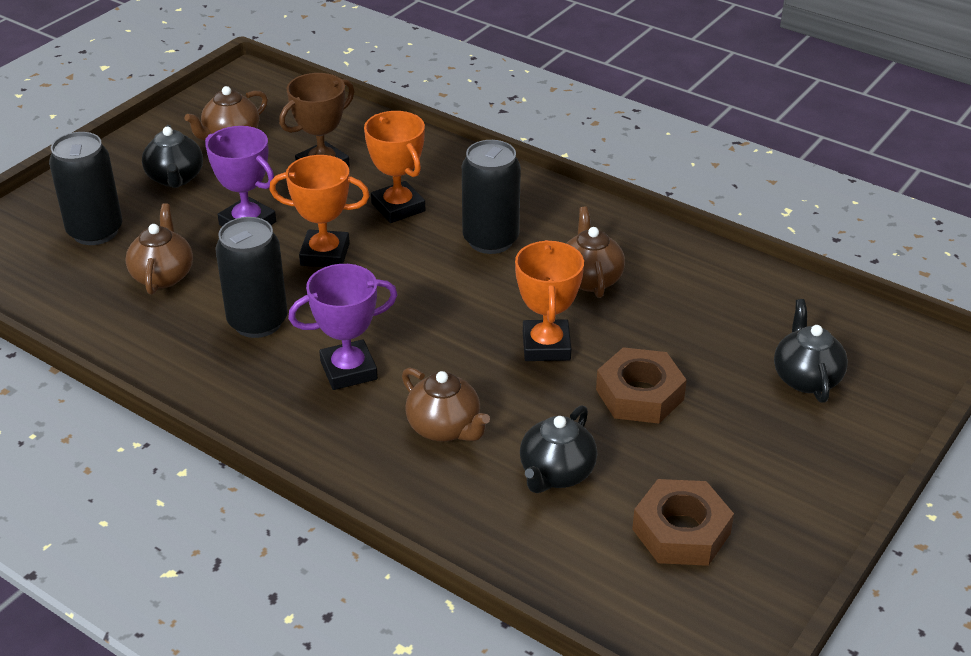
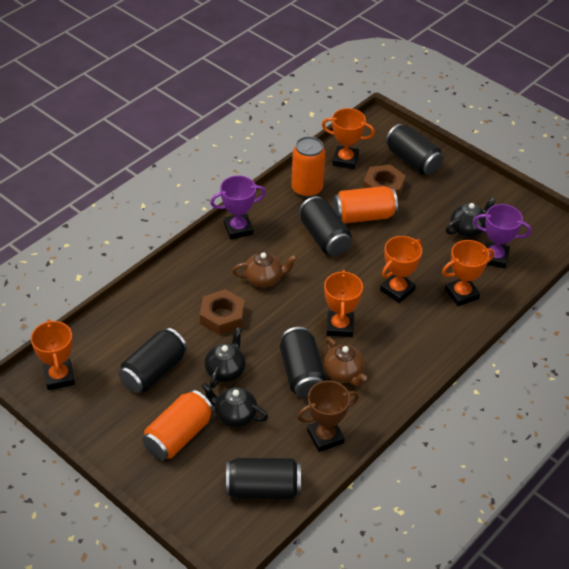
black can: [49,132,122,245] [216,217,288,338] [462,140,521,254] = 3 -> [118,328,187,393] [226,458,301,499] [280,327,327,398] [299,196,352,256] [385,124,443,175] = 5
brown teapot: [125,203,193,295] [184,86,268,141] [402,367,490,442] [566,207,625,298] = 4 -> [232,252,297,288] [324,337,367,386] = 2
orange can: none = 0 -> [142,390,214,460] [292,136,325,198] [333,186,398,224] = 3
orange trophy: [269,155,370,267] [364,111,425,223] [515,240,584,361] = 3 -> [31,319,75,390] [322,108,375,169] [324,270,363,337] [380,236,422,303] [442,240,494,306] = 5

